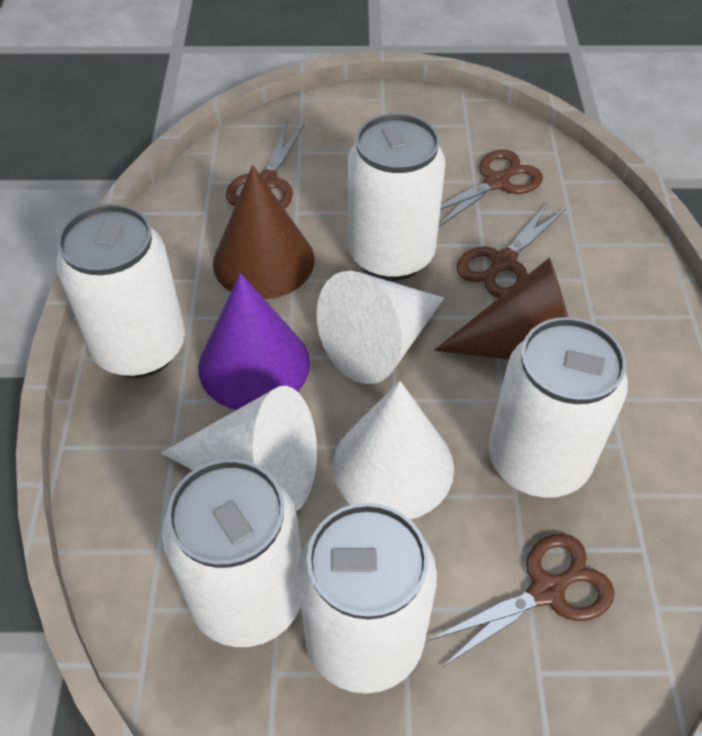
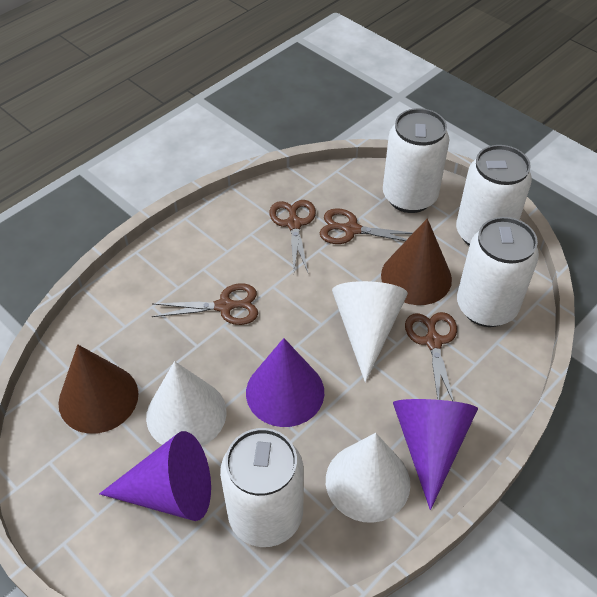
purple cone: [198,273,310,410] = 1 -> [99,431,211,521] [246,338,324,427] [393,399,478,510] = 3
white can: [56,204,185,378] [162,459,301,647] [297,503,437,694] [348,113,445,281] [489,317,628,498] = 5 -> [220,428,304,547] [383,108,450,213] [456,145,532,246] [457,217,539,327] = 4

